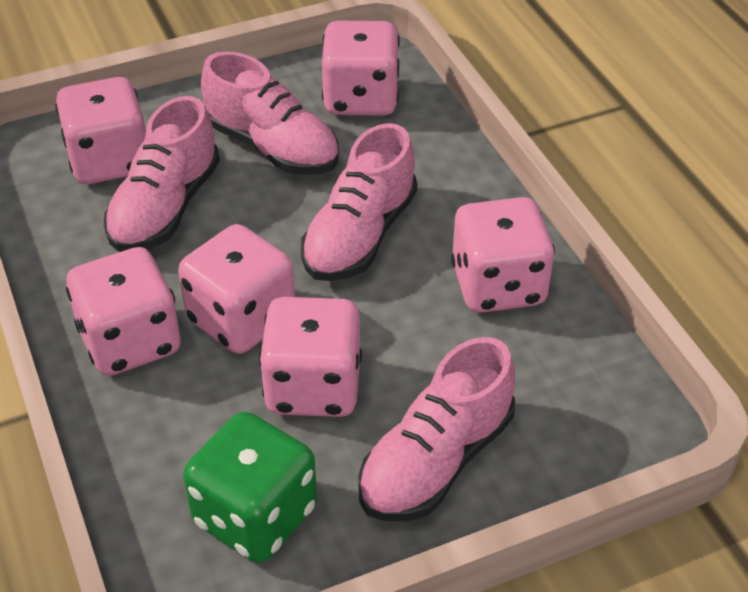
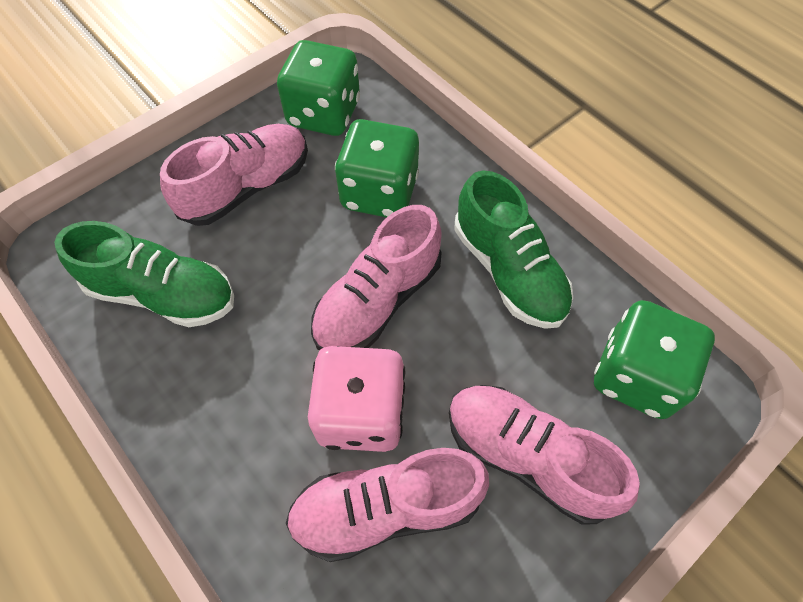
green dice: [183,412,317,563] = 1 -> [277,40,360,136] [335,119,419,218] [594,300,715,419] = 3
green shoe: none = 0 -> [54,221,234,327] [454,170,573,329] = 2
pink dice: [55,77,146,184] [66,247,181,376] [178,224,295,354] [259,297,362,417] [322,20,400,116] [451,197,555,313] = 6 -> [308,346,405,452] = 1

